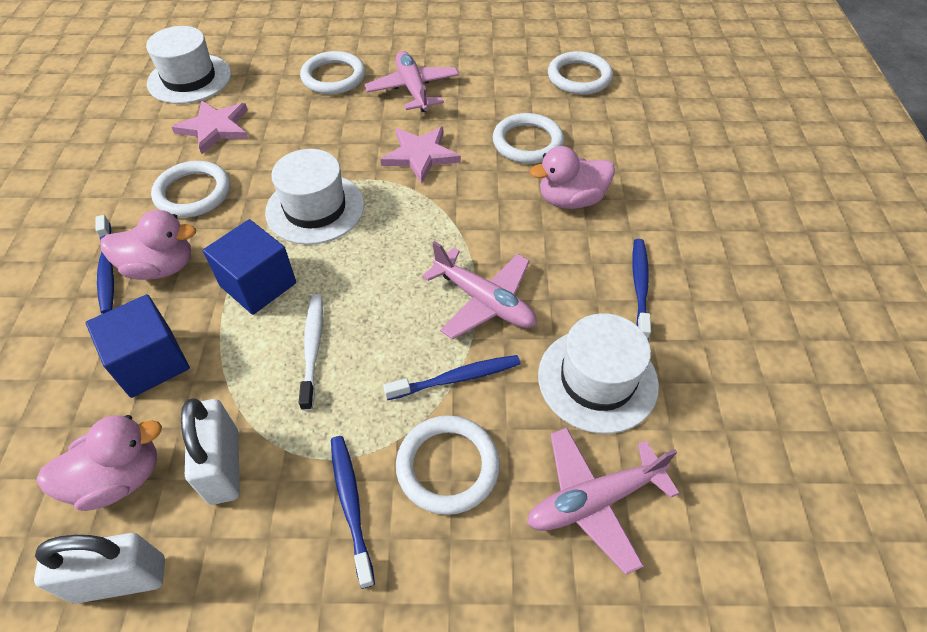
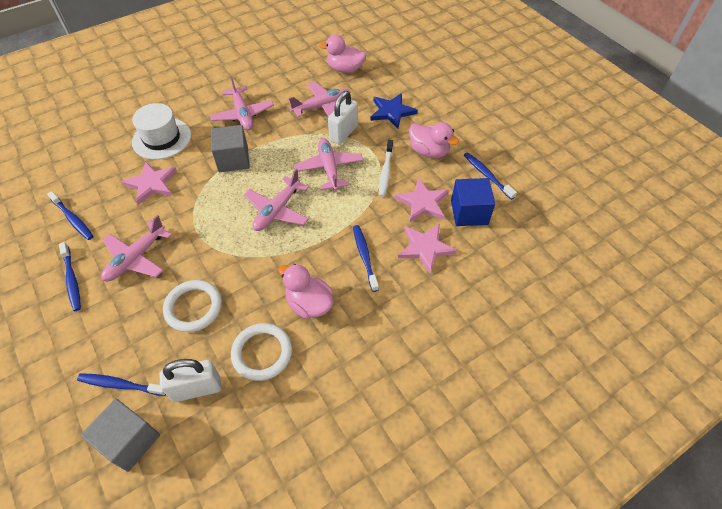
blue cube: [86,294,190,398] [203,219,296,315] = 2 -> [451,178,495,226] = 1
blue star: none = 0 -> [370,93,418,129] = 1
blue toothbrush: [96,215,114,314] [331,436,375,589] [383,355,520,400] [632,239,651,339] = 4 -> [47,191,93,240] [59,242,81,311] [77,373,166,396] [353,225,379,292] [464,152,517,200] = 5
grey cube: none = 0 -> [81,398,160,472] [211,125,250,172] = 2
pink plane: [365,51,459,112] [422,241,537,340] [527,427,679,575] = 3 -> [101,215,172,281] [210,76,274,130] [244,169,309,231] [289,81,350,117] [294,138,363,191] = 5
pink star: [172,100,248,154] [380,127,461,184] = 2 -> [121,162,177,205] [395,178,449,222] [398,224,457,274] = 3
white hat: [146,26,231,104] [265,149,364,245] [538,313,659,434] = 3 -> [132,103,191,160] = 1
white ring: [151,161,230,217] [300,51,366,94] [396,415,500,515] [493,113,564,164] [548,51,613,95] = 5 -> [163,280,222,332] [231,323,292,381] = 2

